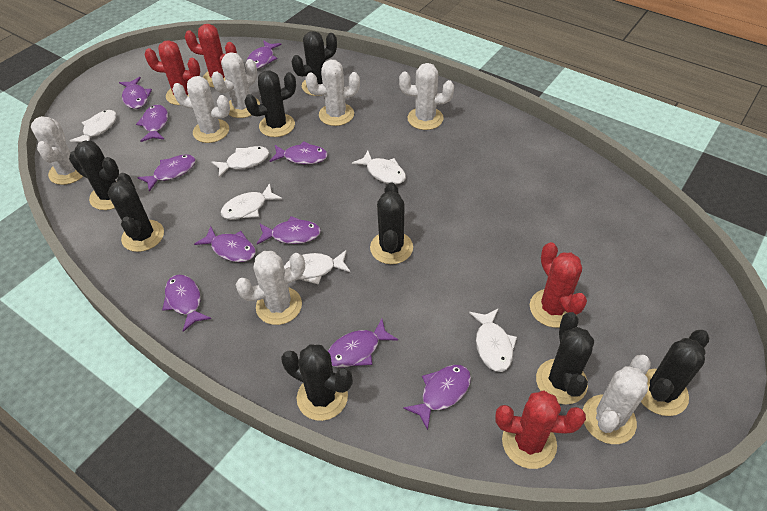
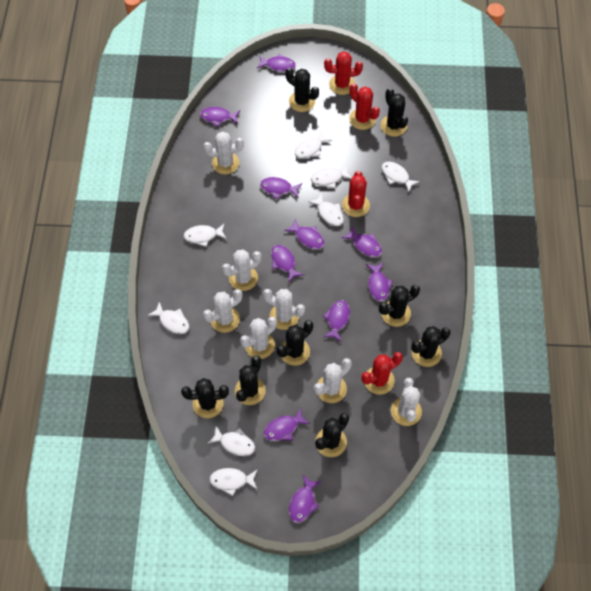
white fish: [70,110,117,142] [211,146,269,177] [220,183,282,220] [284,250,351,285] [352,151,406,184] [469,308,517,372] = 6 -> [148,302,189,334] [183,224,227,247] [208,426,255,456] [209,468,258,496] [295,131,332,159] [308,193,344,226] [311,166,352,188] [381,161,420,192] = 8

